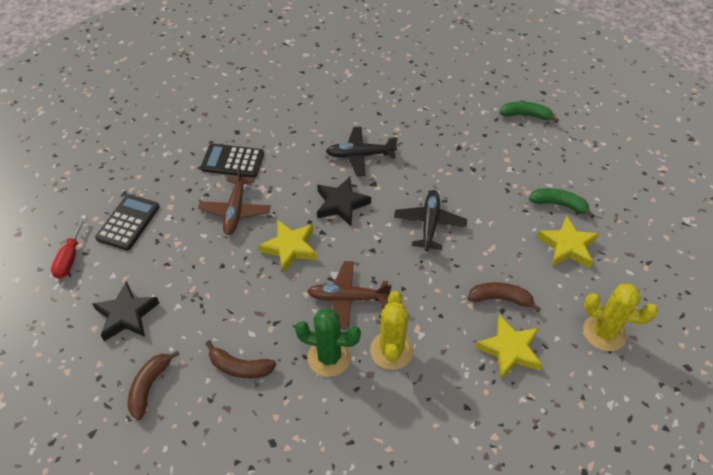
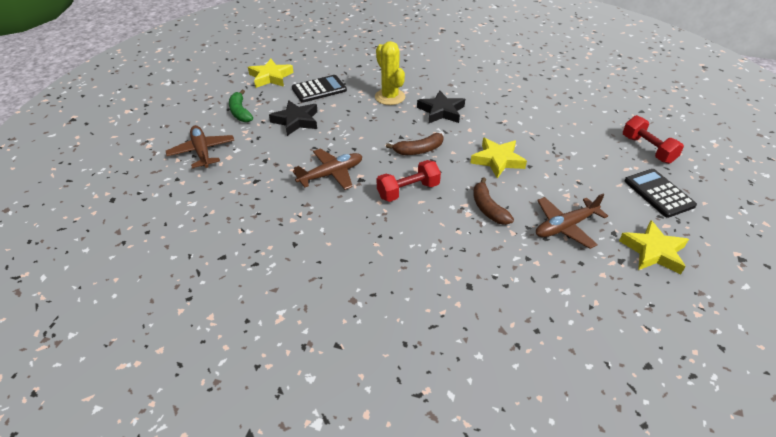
black plane: [326,127,398,176] [394,190,467,251] = 2 -> none = 0
brown banana: [128,350,180,420] [205,341,277,378] [467,282,541,312] = 3 -> [386,133,444,155] [473,177,514,225] = 2
brown plane: [198,165,271,235] [307,261,392,329] = 2 -> [166,125,235,168] [293,149,362,190] [536,193,608,249] = 3
green banana: [499,101,559,123] [529,188,595,219] = 2 -> [229,90,253,122] = 1
green cactus: [295,309,361,377] = 1 -> none = 0
red dumbbell: none = 0 -> [377,160,441,202] [623,115,684,164] = 2
red screwdriver: [51,215,86,279] = 1 -> none = 0
yellow cactus: [370,291,413,370] [583,284,658,351] = 2 -> [375,41,405,105] = 1

